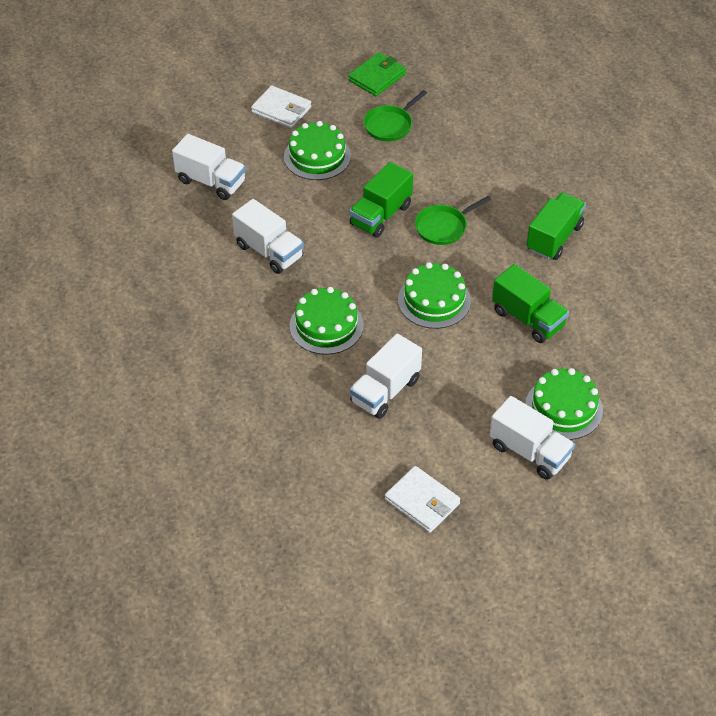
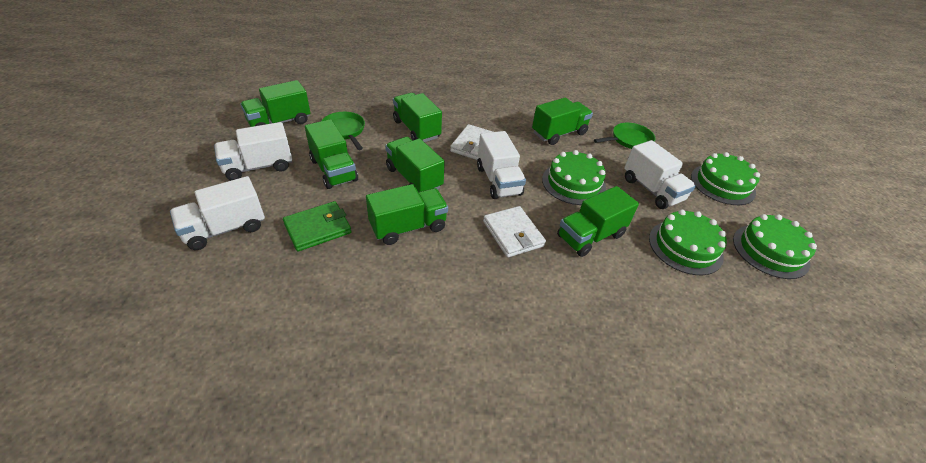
green truck: [349,162,413,238] [492,264,569,343] [526,192,586,260] = 3 -> [240,80,310,127] [305,119,358,189] [366,184,448,245] [385,137,445,192] [393,93,442,142] [532,98,593,145] [557,186,639,257] = 7

